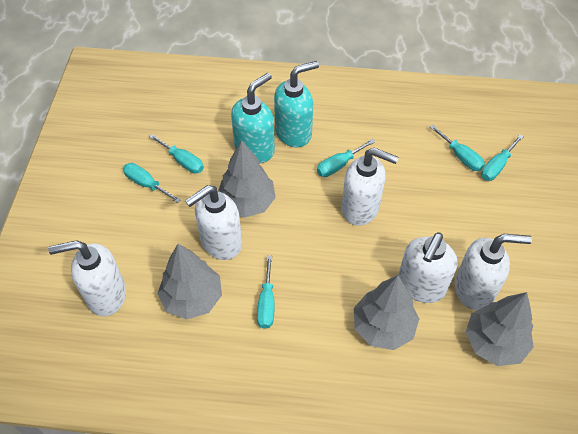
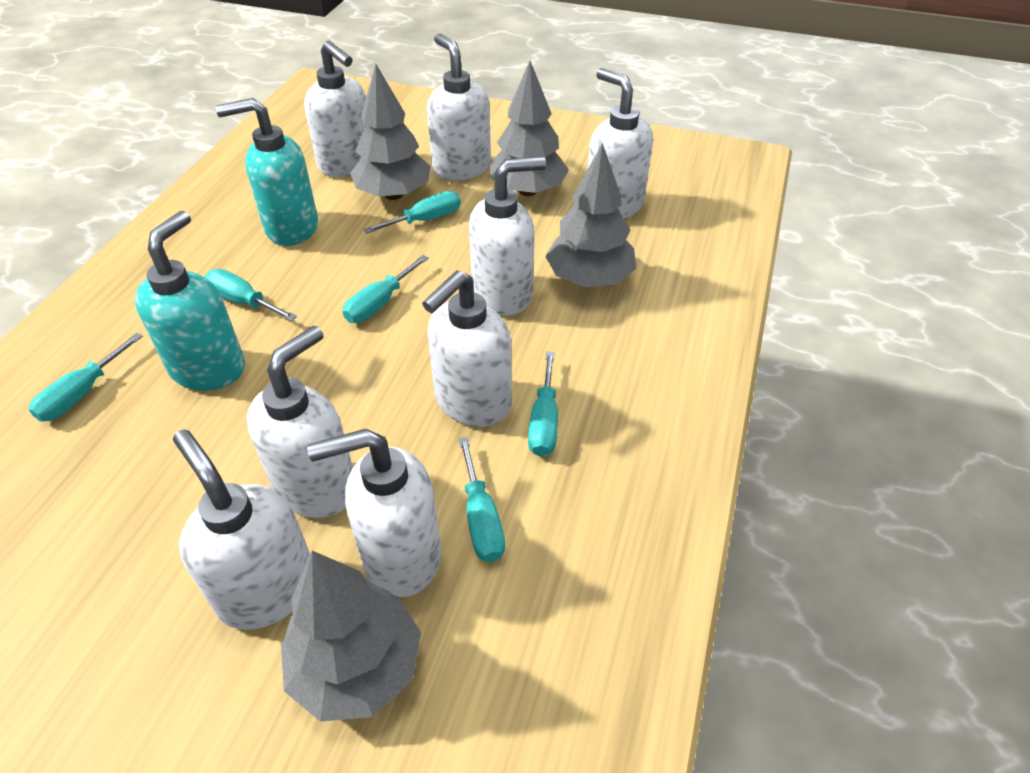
white soap dispenser: [48,240,126,316] [185,185,242,260] [342,148,399,226] [398,232,458,303] [455,234,532,310] = 5 -> [173,429,310,630] [247,326,353,518] [304,41,366,177] [307,429,441,597] [422,270,512,427] [427,34,491,181] [469,157,546,316] [588,68,653,218] = 8

